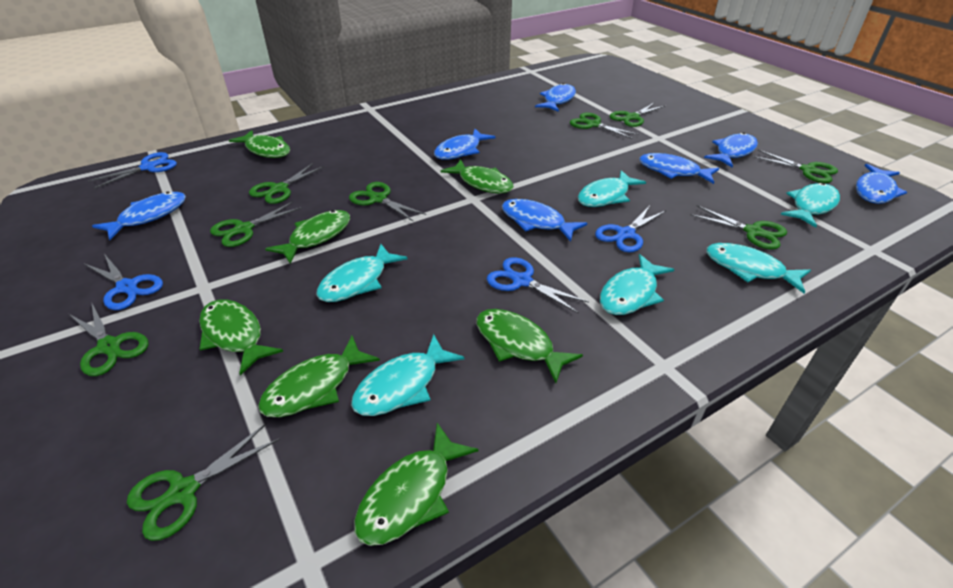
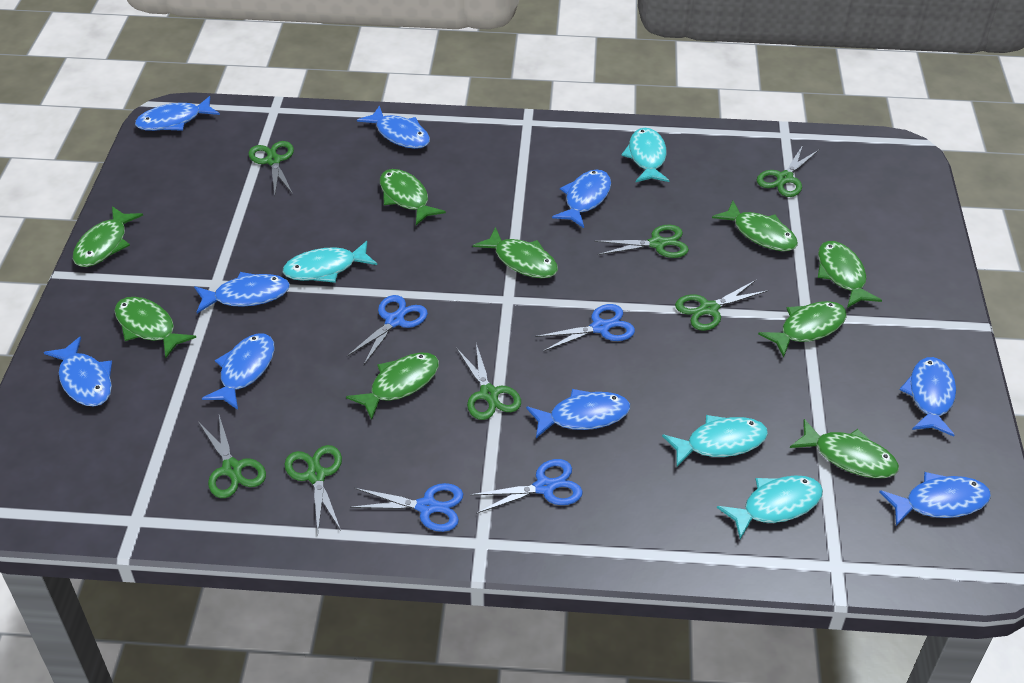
blue fish: [92,192,186,240] [434,129,496,160] [502,199,587,242] [535,83,576,112] [639,153,719,184] [704,132,758,167] [856,164,907,204] = 7 -> [44,336,112,407] [135,96,220,131] [194,272,290,313] [202,333,275,410] [357,106,430,149] [526,389,630,438] [552,170,611,228] [879,472,991,526] [899,357,956,437] = 9
green fish: [199,299,283,376] [229,130,290,158] [258,336,380,417] [265,210,350,264] [354,423,479,546] [441,159,514,194] [476,309,583,383] = 7 -> [73,206,143,267] [114,297,196,358] [346,352,439,420] [380,169,446,225] [473,227,558,278] [712,201,798,251] [758,301,847,357] [790,419,899,478] [818,241,882,308] = 9
green scissors: [69,303,148,376] [127,423,280,541] [210,201,303,247] [249,163,325,204] [349,182,426,222] [570,113,639,139] [610,103,665,127] [690,206,787,249] [752,150,838,183] = 9 -> [199,415,266,498] [248,141,294,195] [285,445,342,532] [457,344,521,420] [594,225,689,258] [675,280,768,331] [757,145,819,197] = 7
turquoise fish: [316,244,408,302] [351,334,465,416] [578,170,646,207] [600,254,674,315] [706,243,811,293] [780,183,840,228] = 6 -> [283,241,377,283] [621,128,670,183] [662,415,768,467] [717,475,823,539] = 4

